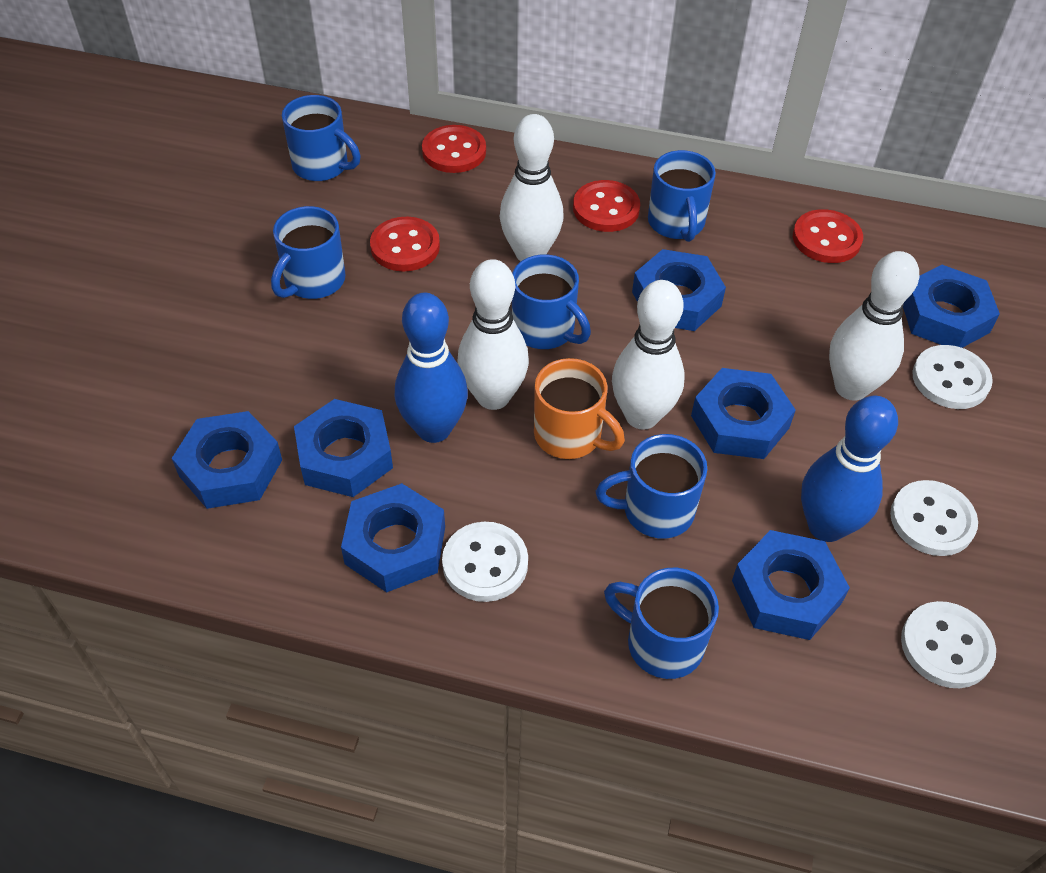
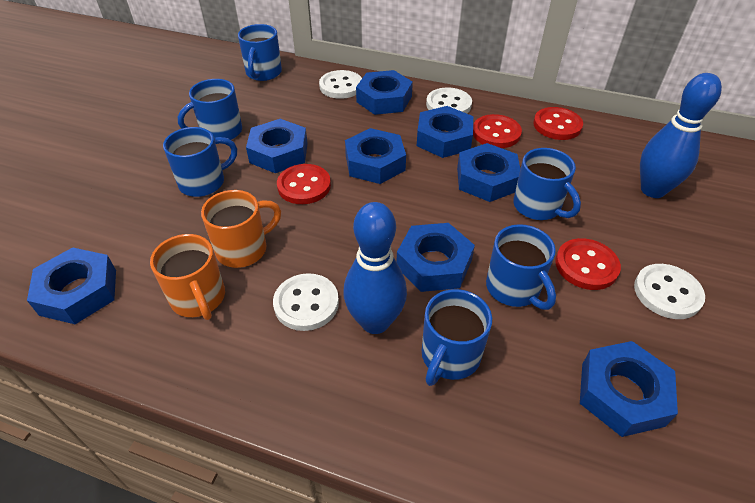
blue nut: [172,411,282,509] [294,399,393,497] [341,483,445,593] [632,249,726,331] [691,368,796,459] [732,530,850,640] [903,265,1000,348] = 7 -> [27,247,116,324] [246,119,308,173] [345,128,406,184] [356,70,413,115] [397,223,475,292] [417,106,473,158] [457,143,520,202] [580,341,678,437] = 8
orange mug: [534,358,625,459] = 1 -> [150,234,225,320] [201,190,281,268] = 2
white bowling pin: [458,259,529,410] [500,114,564,261] [612,280,685,430] [829,251,919,401] = 4 -> none = 0

